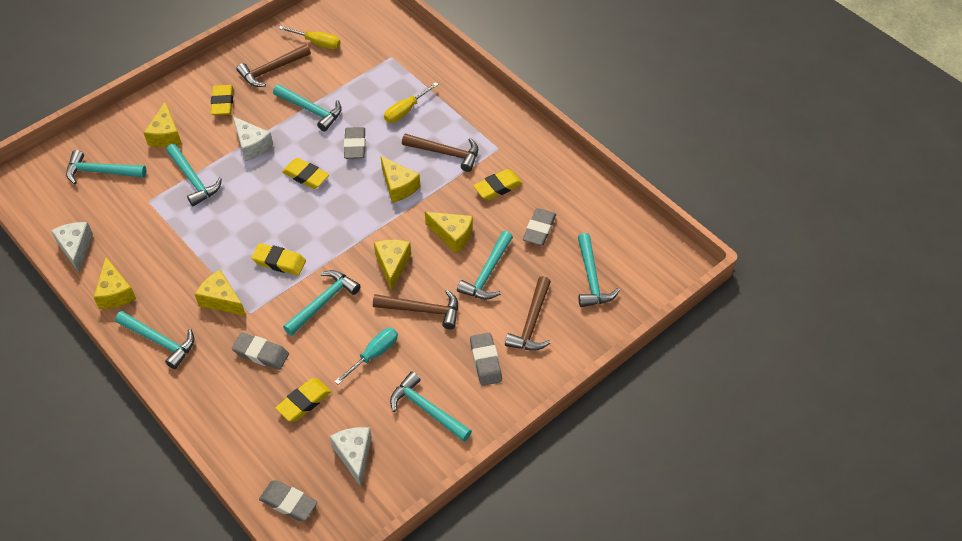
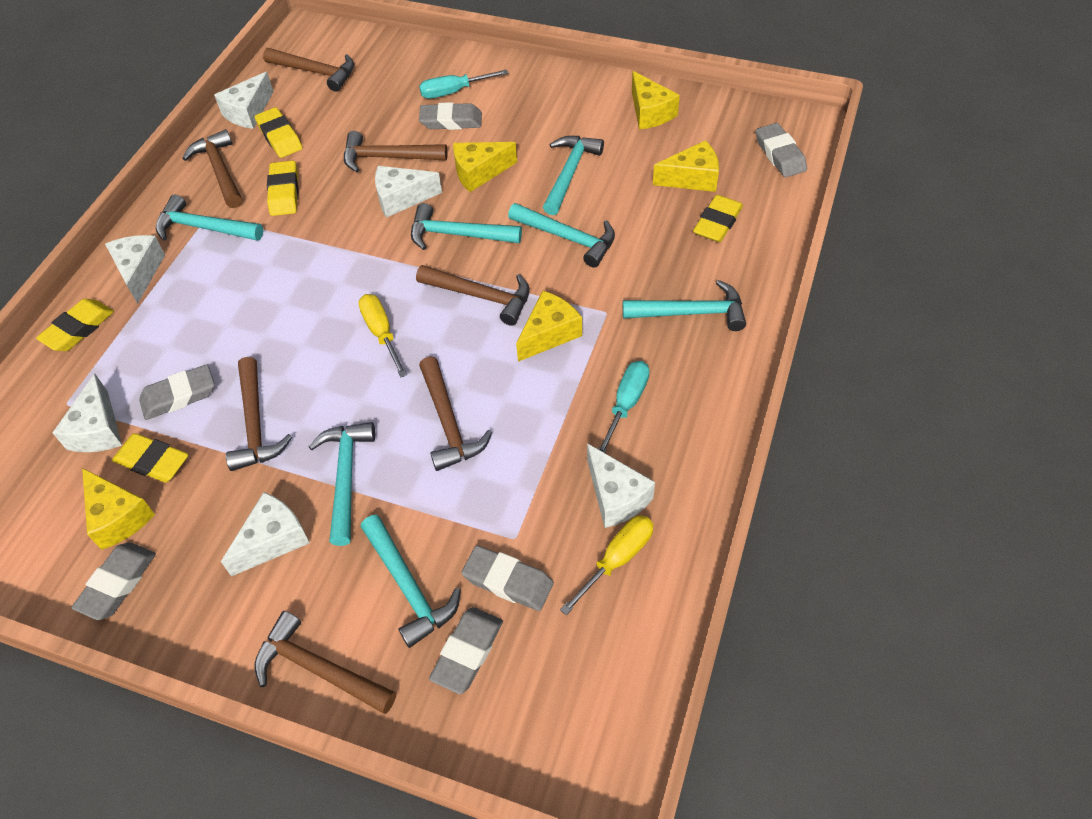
brown hammer: [236,44,311,87] [373,289,458,329] [402,134,478,172] [505,276,551,351] = 4 -> [182,129,242,208] [226,357,292,471] [254,611,396,714] [263,48,354,92] [344,131,448,172] [416,265,530,326] [419,356,492,471] = 7
grey eraser: [232,332,289,370] [259,480,318,521] [344,127,366,159] [470,333,502,386] [523,208,556,246] = 5 -> [71,542,156,620] [139,364,215,420] [419,102,482,130] [429,607,503,694] [461,545,554,611] [756,123,807,177] = 6
turquoise hammer: [66,150,146,184] [115,311,194,369] [166,144,222,206] [273,84,342,131] [283,270,361,336] [390,372,472,442] [457,231,513,300] [578,233,620,307] = 8 -> [156,195,263,241] [309,422,375,546] [361,515,461,648] [411,203,522,250] [508,203,615,268] [543,136,604,215] [623,280,746,331] = 7
turquoise screwdriver: [335,328,398,385] = 1 -> [419,69,508,99] [598,361,650,453] = 2
white cheese: [51,222,93,272] [233,117,273,161] [330,427,372,487] = 3 -> [52,374,122,452] [105,235,165,304] [214,72,274,129] [221,492,310,576] [375,166,442,218] [587,443,655,528] = 6
yellow cheese: [93,257,136,309] [144,102,182,147] [195,270,246,316] [374,240,411,291] [381,156,420,203] [425,212,473,253] = 6 -> [82,468,155,550] [453,142,517,192] [516,291,582,362] [632,71,680,129] [653,140,719,192] = 5

